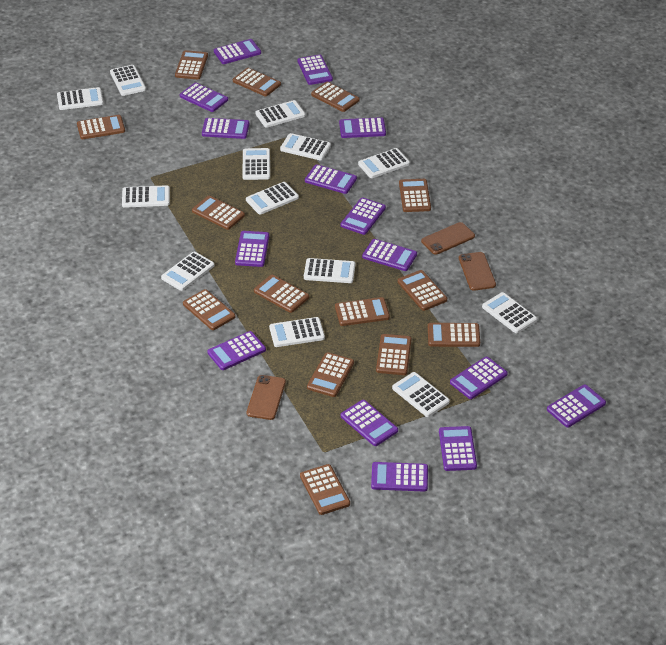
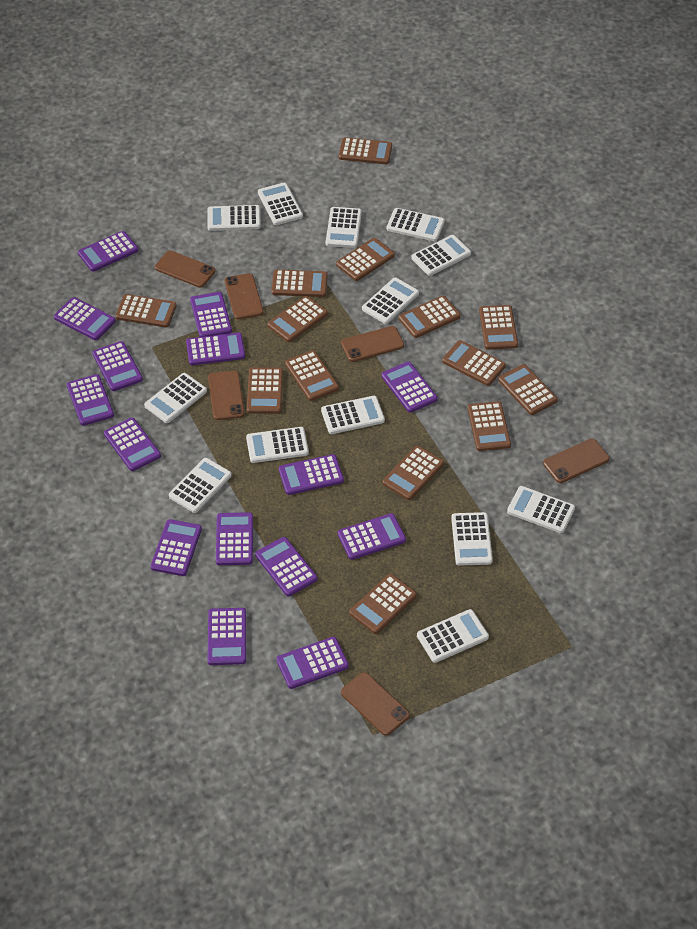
brown phone: [247,375,286,420] [421,222,475,255] [459,252,496,291] = 3 -> [155,250,215,288] [208,370,245,420] [225,273,264,319] [341,326,404,362] [341,672,410,736] [543,439,610,483] = 6

